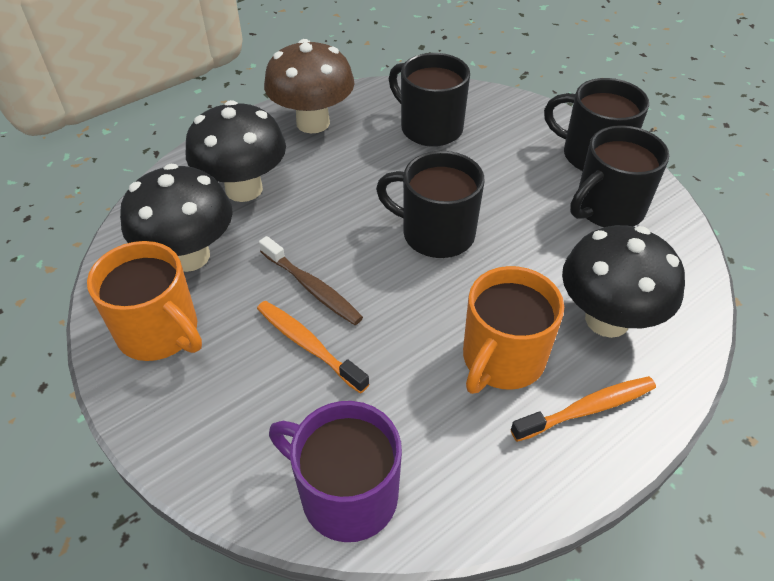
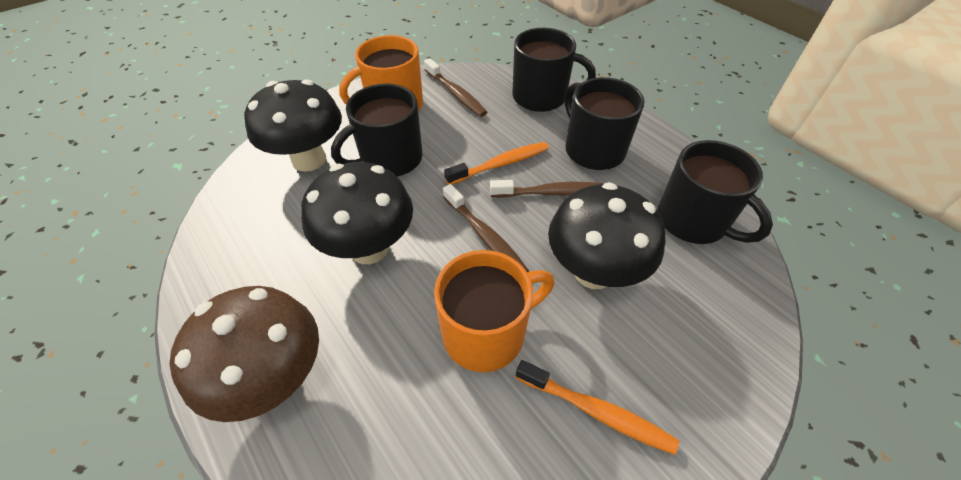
brown toothbrush: [259,236,363,325] = 1 -> [424,58,487,117] [443,184,529,272] [490,180,604,198] = 3
purple mug: [269,401,402,542] = 1 -> none = 0

